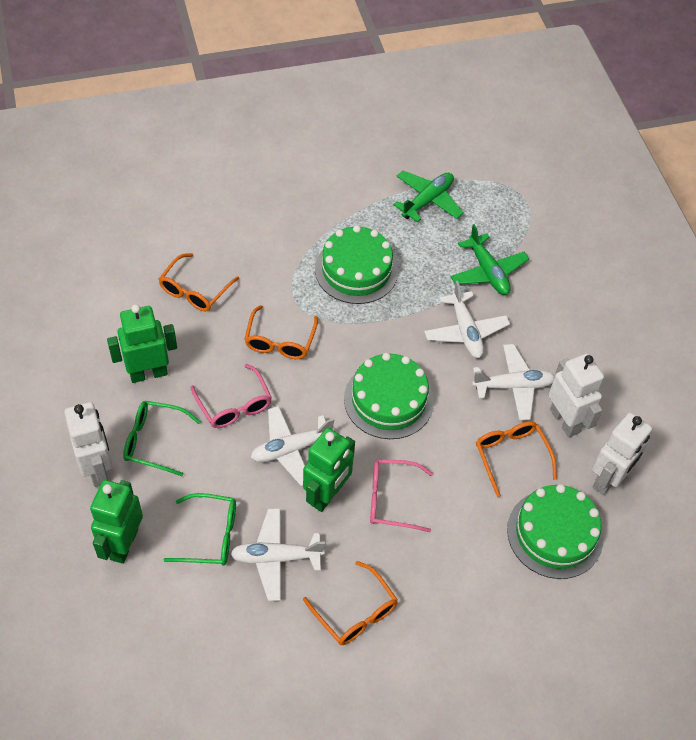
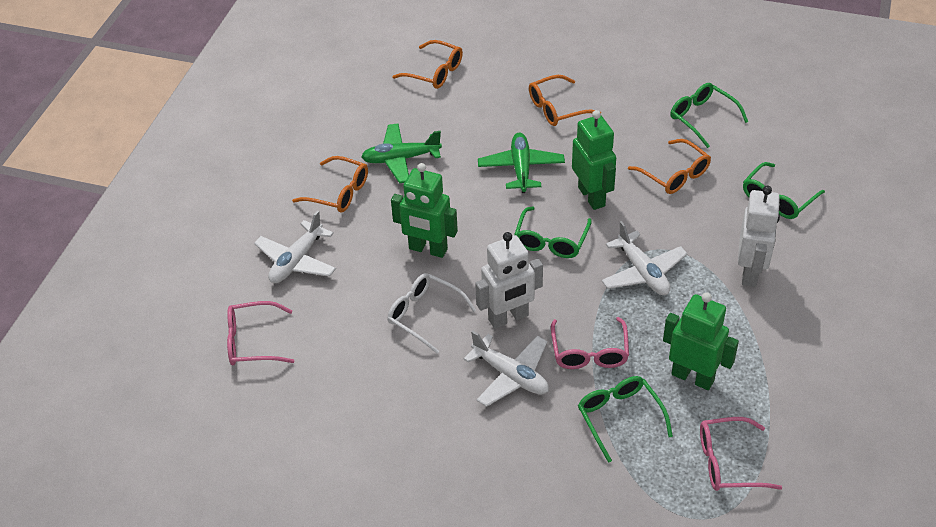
green cake: [315,225,398,304] [344,353,434,439] [507,484,603,579] = 3 -> none = 0
green glasses: [123,401,201,476] [163,493,236,566] = 2 -> [514,206,592,258] [578,376,673,463] [670,83,748,148] [743,162,825,219] = 4
pink glasses: [191,364,272,428] [370,459,433,532] = 2 -> [227,301,294,366] [551,317,629,369] [700,417,782,491] = 3
white glasses: none = 0 -> [388,273,476,353] = 1
white plane: [230,508,325,601] [251,406,334,486] [424,281,510,358] [472,344,554,421] = 4 -> [254,210,336,283] [463,331,549,407] [601,221,687,295] = 3
white robot: [64,402,112,487] [548,354,604,438] [592,413,652,495] = 3 -> [475,232,543,329] [738,186,780,287] = 2

